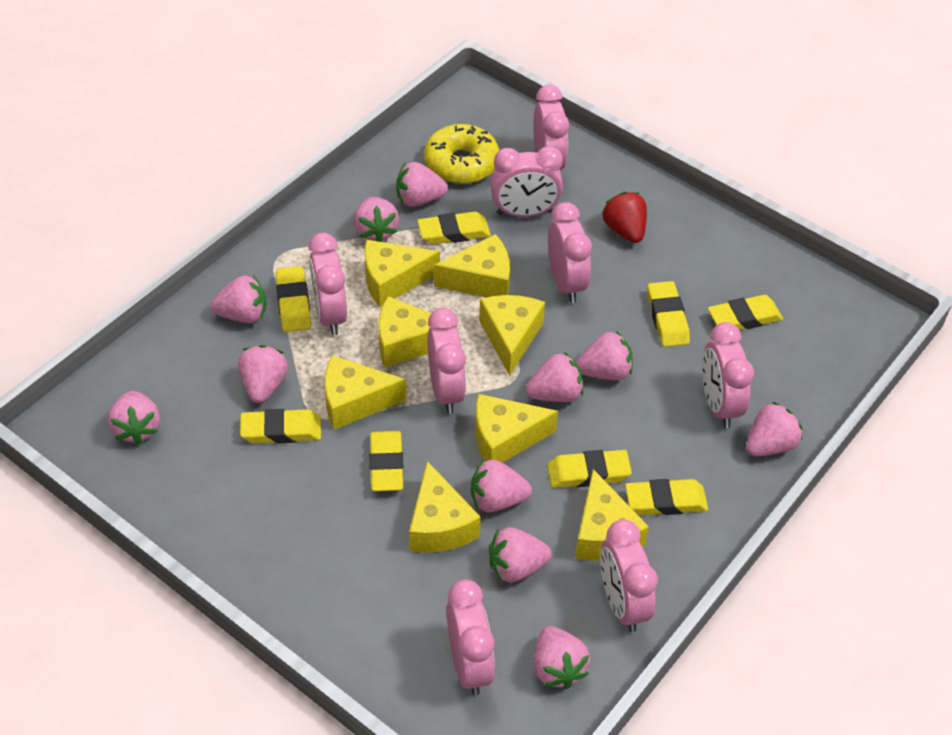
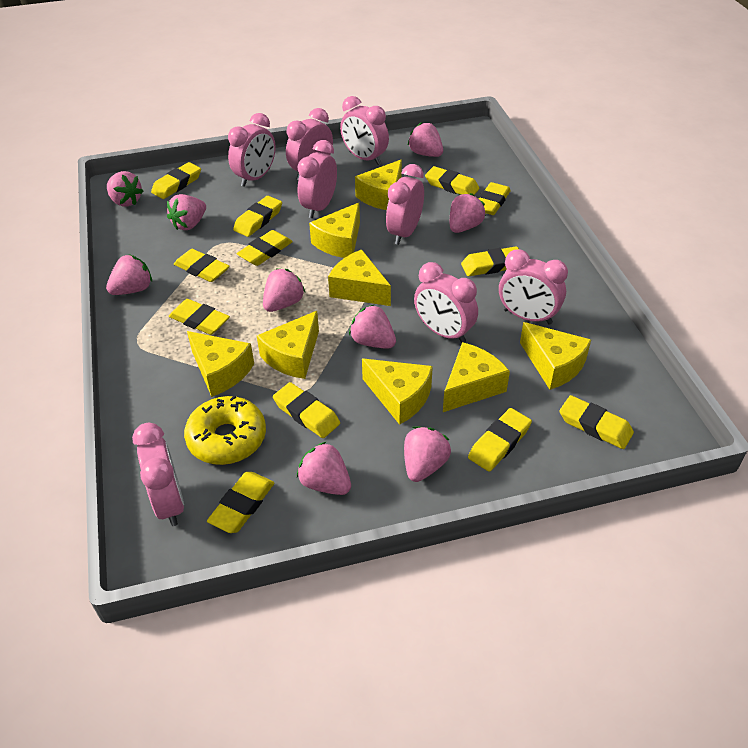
pink strawberry: [108,391,160,445] [210,275,266,323] [238,345,288,403] [354,197,399,242] [396,162,448,207] [471,459,532,512] [489,527,552,583] [526,352,583,402] [534,626,590,689] [576,331,633,380] [746,402,802,456] = 11 -> [106,254,152,295] [107,171,144,207] [167,194,206,230] [263,268,306,312] [297,441,351,495] [349,305,396,349] [404,426,451,482] [407,122,443,157] [450,193,486,233] = 9
red strawberry: [602,192,647,243] = 1 -> none = 0
yellow eraser: [240,409,321,443] [275,266,311,332] [369,431,403,491] [417,212,491,244] [547,450,632,488] [625,479,708,515] [647,281,690,347] [708,295,783,330] = 8 -> [151,162,201,199] [169,299,230,335] [174,249,230,282] [207,472,274,533] [233,196,282,237] [237,230,293,266] [273,382,340,438] [425,166,480,195] [461,247,519,276] [468,408,532,472] [479,182,511,215] [560,395,634,449] = 12

